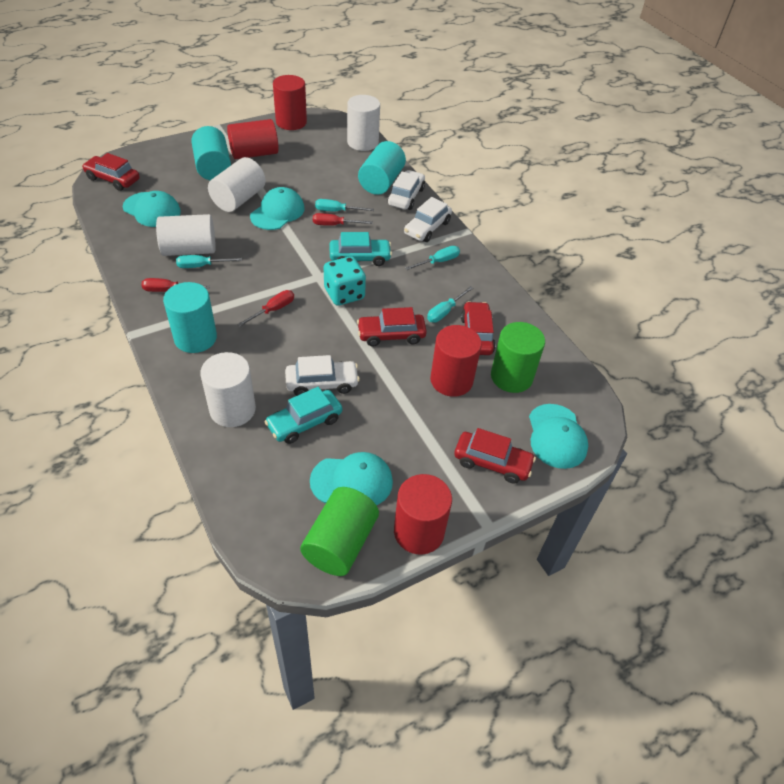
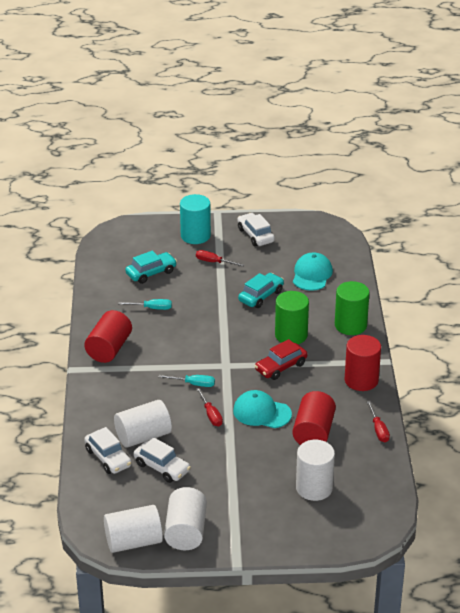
red car: [82,153,140,191] [357,307,427,347] [454,428,536,484] [461,301,495,355] = 4 -> [255,339,307,380] = 1
red cylinder: [227,119,279,159] [273,75,307,130] [394,474,452,555] [430,325,482,397] = 4 -> [84,310,132,363] [292,391,336,445] [345,335,381,391] = 3
turquoise cap: [123,191,181,227] [250,187,304,230] [310,452,393,505] [529,404,588,469] = 4 -> [233,390,292,428] [293,252,333,291] = 2
turquoise cylinder: [163,282,217,353] [191,126,231,180] [358,141,406,195] = 3 -> [180,194,211,244] = 1
turquoise dice: [324,256,366,306] = 1 -> none = 0
turquoise screwdriver: [176,255,242,268] [315,199,374,211] [405,246,460,270] [427,286,473,323] = 4 -> [118,299,172,310] [159,375,215,387] = 2

